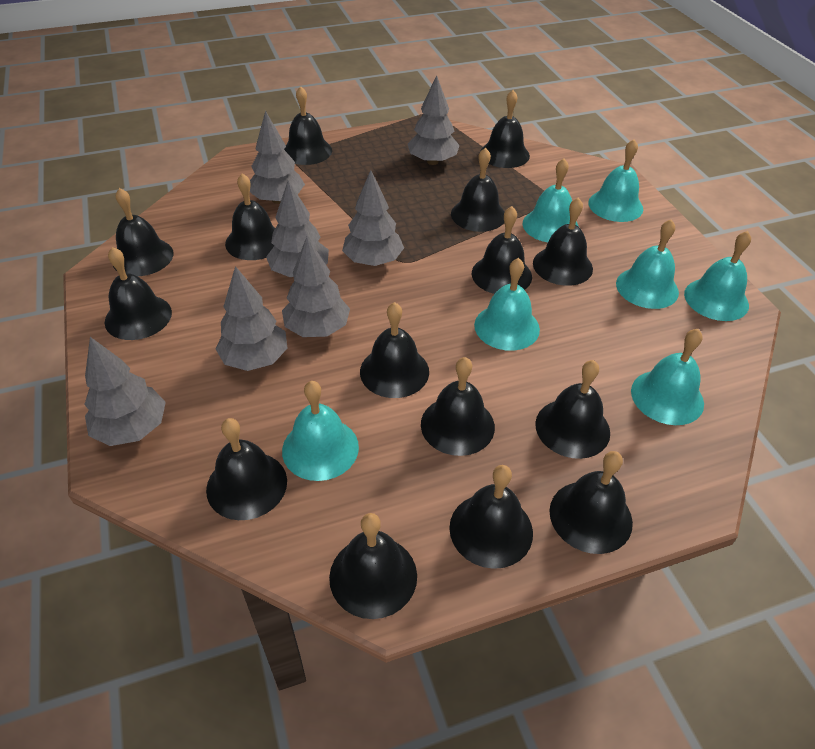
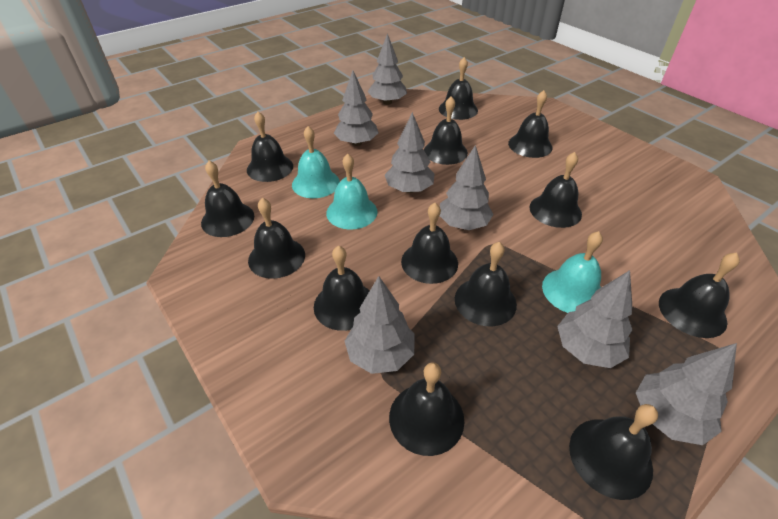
black bell: [105,247,172,340] [113,188,174,276] [206,418,287,520] [225,173,275,260] [284,86,332,165] [329,513,417,619] [360,302,429,398] [421,357,495,456] [449,465,533,569] [451,148,505,232] [472,206,532,294] [480,90,530,168] [533,197,593,286] [535,360,610,459] [549,451,633,554] = 15 -> [201,161,254,237] [247,112,293,182] [248,198,305,279] [314,246,369,331] [389,362,464,456] [401,203,458,284] [424,96,468,165] [439,57,478,120] [455,242,517,326] [508,90,553,158] [529,152,582,228] [569,404,658,500] [659,253,740,338] = 13
turquoise bell: [282,381,359,481] [474,258,540,351] [523,158,579,242] [588,139,643,222] [616,219,679,309] [631,329,704,425] [684,231,751,321] = 7 -> [292,126,340,198] [326,154,377,230] [542,231,603,313] = 3

